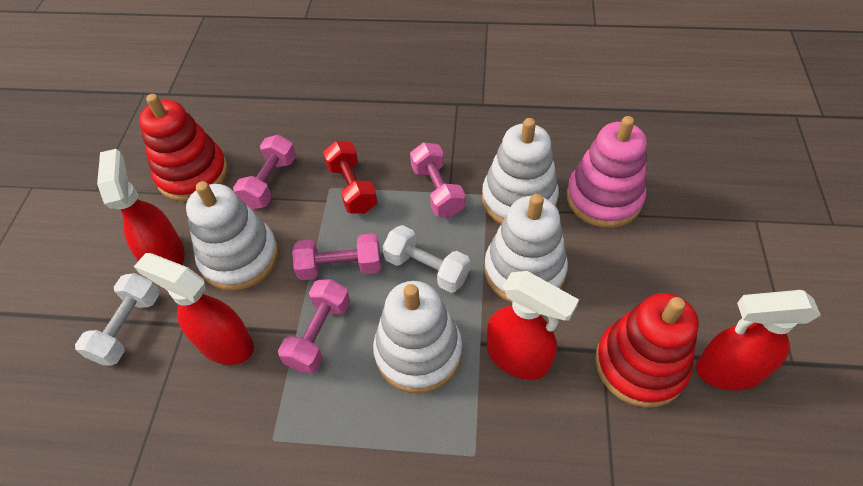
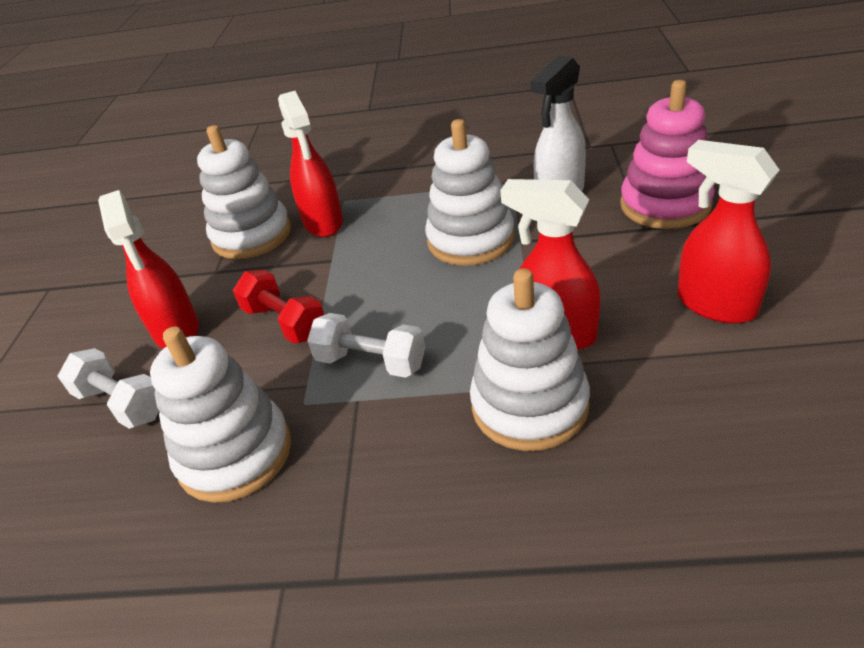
pink dumbbell: [233,134,296,209] [278,279,350,373] [292,233,381,280] [410,142,465,217] = 4 -> none = 0
red stacking toy: [139,94,228,202] [595,293,699,408] = 2 -> none = 0
white spray bottle: none = 0 -> [530,55,586,191] = 1

